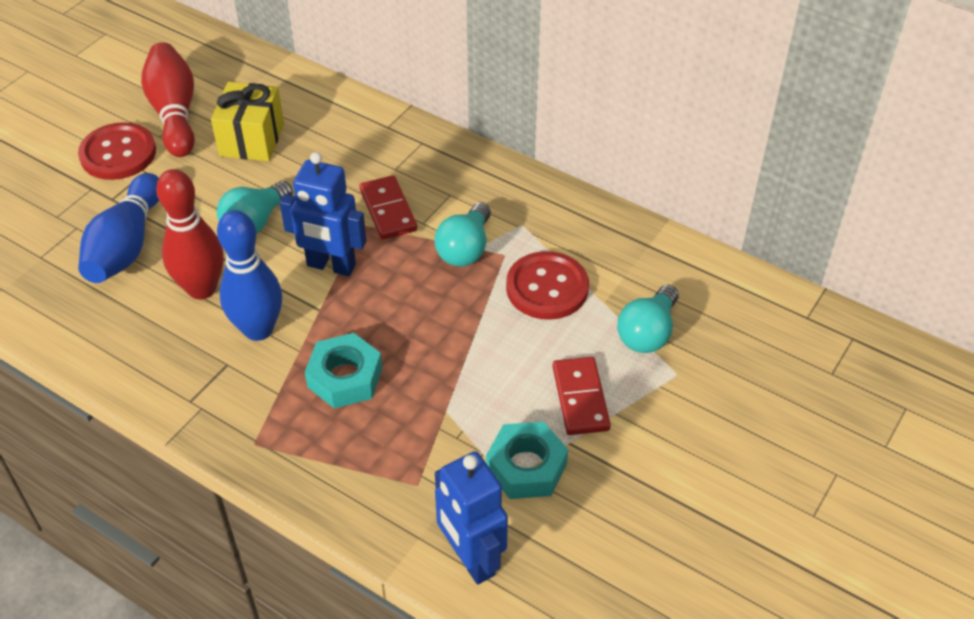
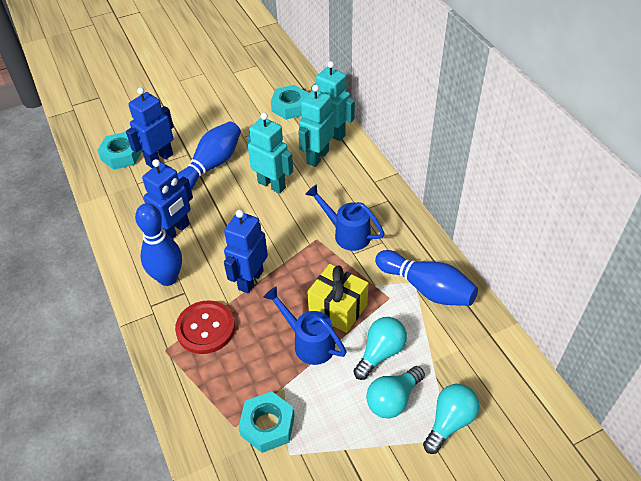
blue bowling pin: [78,173,159,283] [217,210,282,341] = 2 -> [135,203,182,286] [178,121,241,189] [375,250,478,306] = 3
blue robot: [280,152,367,276] [435,451,508,585] = 2 -> [126,87,174,168] [142,159,193,239] [224,210,268,293] = 3
blue watering can: none = 0 -> [263,287,347,365] [305,185,385,251] = 2
red bowling pin: [141,42,195,157] [156,169,224,299] = 2 -> none = 0
red button: [78,122,156,180] [506,251,589,320] = 2 -> [175,300,235,354] = 1
red domino: [359,175,417,240] [553,357,611,435] = 2 -> none = 0
turquoise nut: [305,333,382,408] [486,422,568,499] = 2 -> [97,132,142,170] [238,391,295,453] [271,85,309,120] = 3
turquoise robot: none = 0 -> [247,113,293,194] [298,84,334,167] [311,61,355,141] = 3

